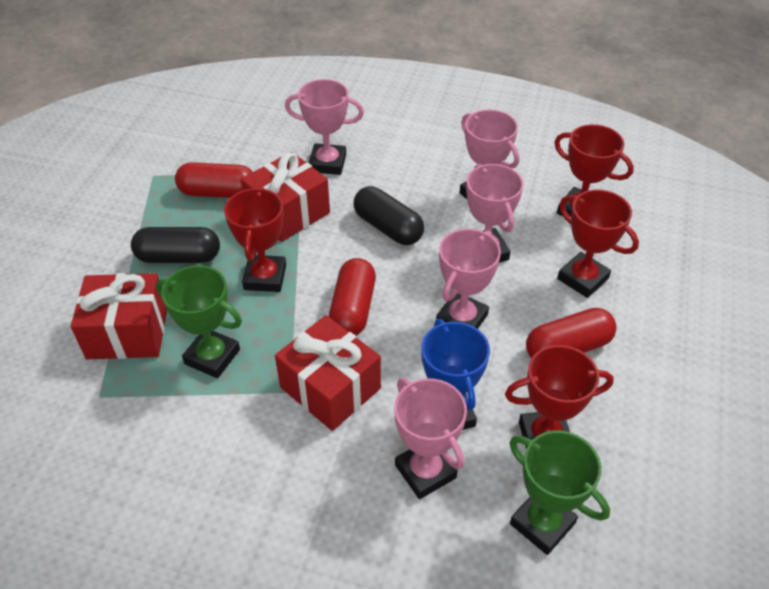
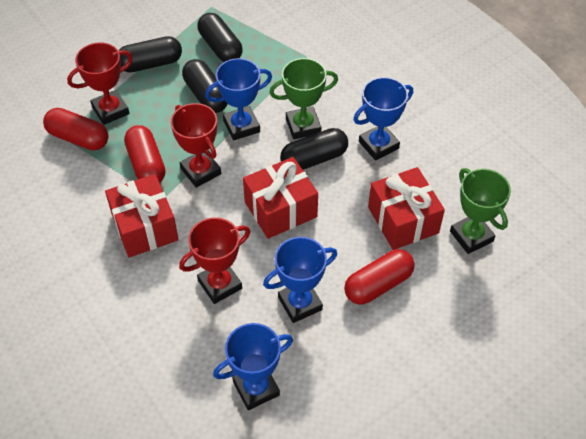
black capsule: [131,227,220,263] [354,186,424,245] = 2 -> [119,36,182,72] [182,59,228,113] [197,13,243,62] [281,128,348,170] = 4
blue trophy: [422,319,490,430] = 1 -> [205,58,272,141] [213,323,293,410] [263,237,337,323] [353,77,413,161] = 4
pink trophy: [285,79,364,175] [394,378,467,499] [436,229,501,329] [460,110,519,199] [466,164,524,263] = 5 -> none = 0
red trophy: [224,187,286,292] [505,345,614,449] [554,124,634,216] [557,190,639,298] = 4 -> [67,42,133,125] [171,103,221,188] [179,217,251,304] = 3

